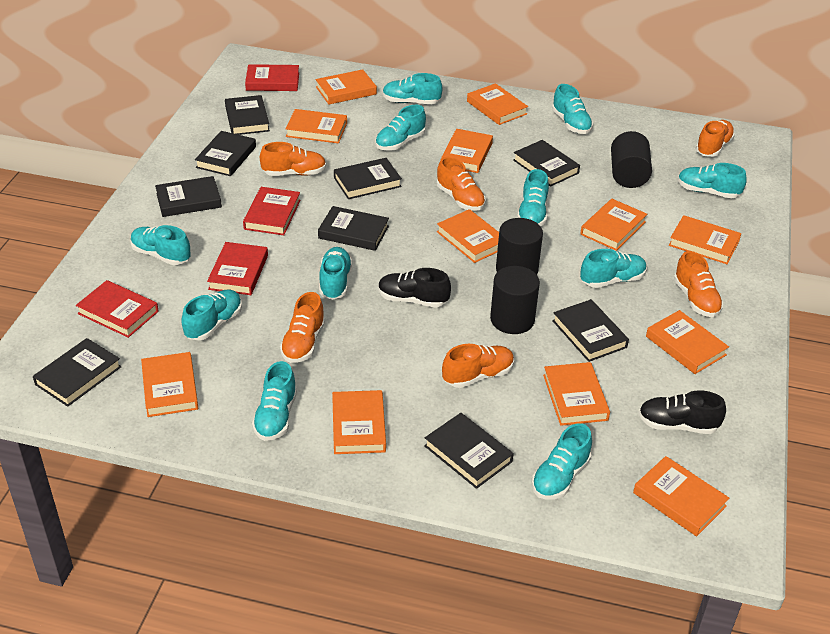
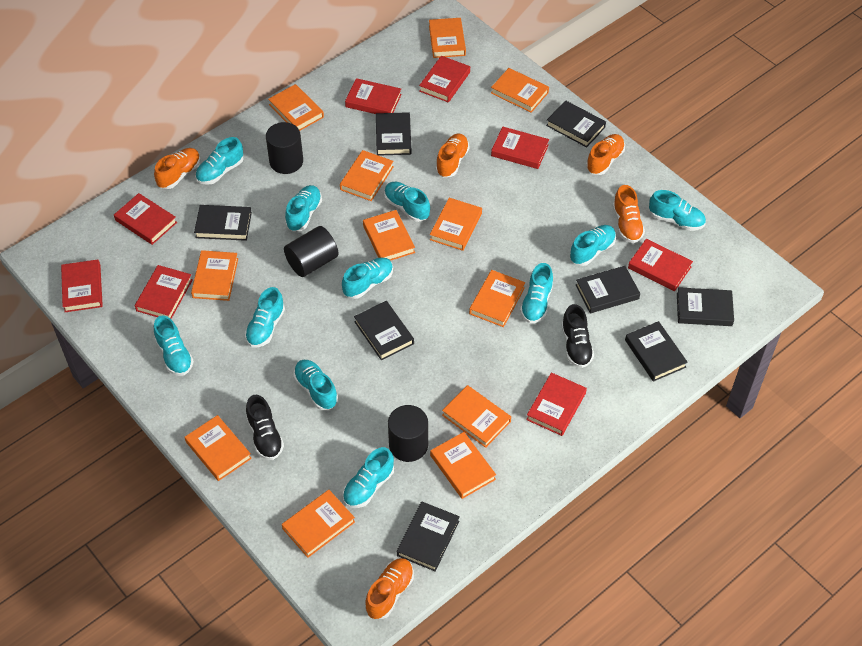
black book: [33,338,121,407] [155,176,222,217] [195,131,256,176] [225,95,270,135] [318,206,389,251] [334,158,402,199] [424,413,514,489] [513,140,580,187] [552,299,629,362] = 9 -> [194,205,252,241] [354,301,414,360] [376,112,411,156] [397,502,460,572] [546,100,606,148] [576,266,640,313] [625,321,688,382] [677,287,734,326] = 8
orange shoe: [260,142,326,176] [280,292,325,363] [437,157,486,211] [442,344,514,388] [674,251,723,317] [696,120,735,157] = 6 -> [154,148,201,189] [365,558,414,619] [436,134,470,177] [586,134,625,175] [613,185,645,243] = 5
red book: [76,280,159,338] [207,242,268,295] [243,187,301,235] [245,64,299,91] = 4 -> [61,259,103,312] [114,193,177,245] [135,265,193,319] [345,78,402,114] [419,56,470,103] [491,127,549,169] [526,372,587,436] [628,239,693,291] = 8

